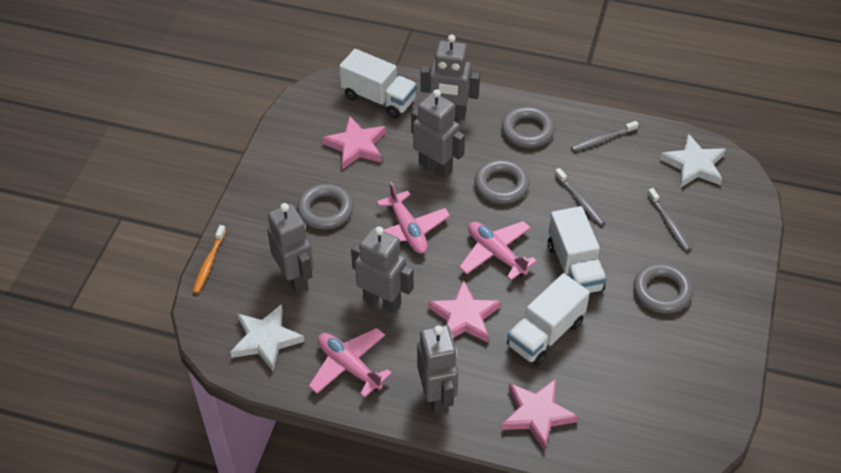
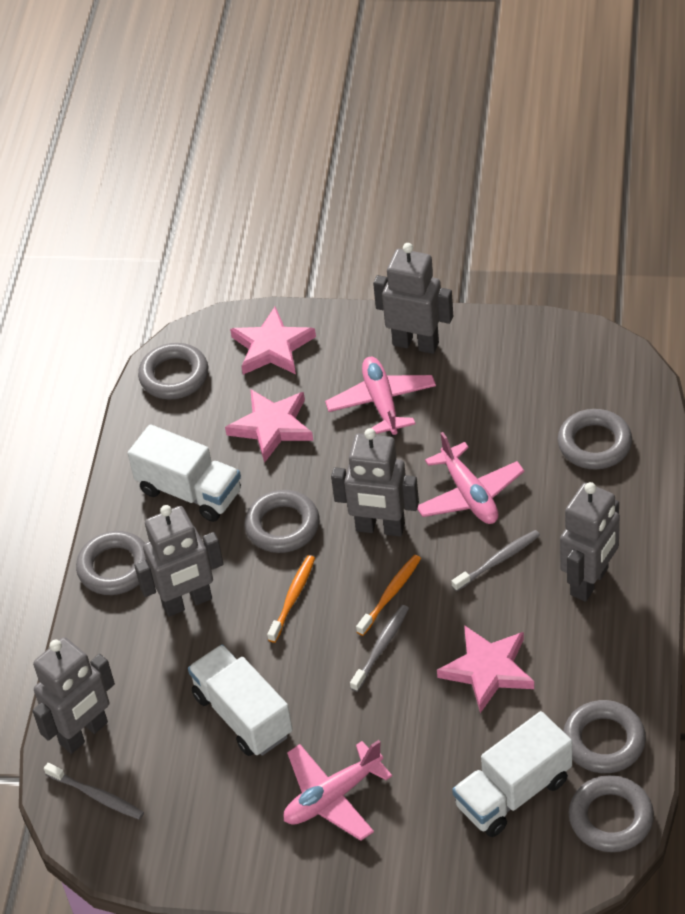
grey ring: [297,184,353,230] [474,160,529,204] [502,107,554,148] [633,263,693,314] = 4 -> [76,531,146,595] [138,343,208,400] [245,490,319,553] [558,409,632,469] [563,700,646,773] [568,775,654,852] = 6
orange toothbrush: [193,225,226,293] = 1 -> [267,555,315,643] [356,555,421,636] = 2
white star: [230,304,305,371] [660,134,726,188] = 2 -> none = 0

